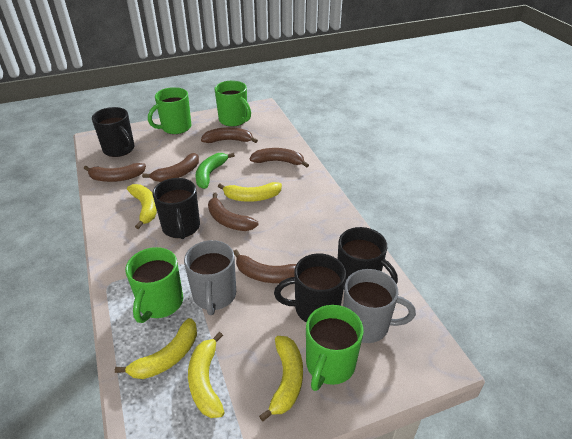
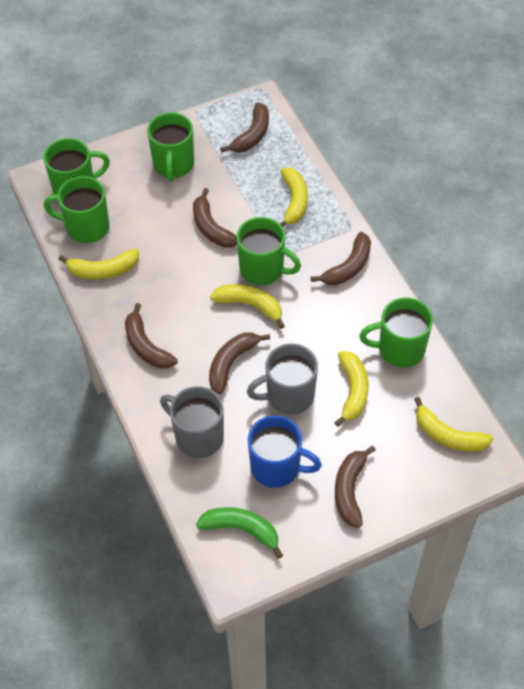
black mug: [92,107,134,157] [152,178,200,239] [274,253,346,322] [338,227,398,288] = 4 -> none = 0
blue mug: none = 0 -> [248,415,322,488] = 1
green mug: [125,247,183,323] [148,87,191,134] [215,81,251,127] [306,305,364,391] = 4 -> [43,138,110,194] [44,176,110,243] [147,112,194,182] [236,217,301,285] [359,297,433,368] = 5

